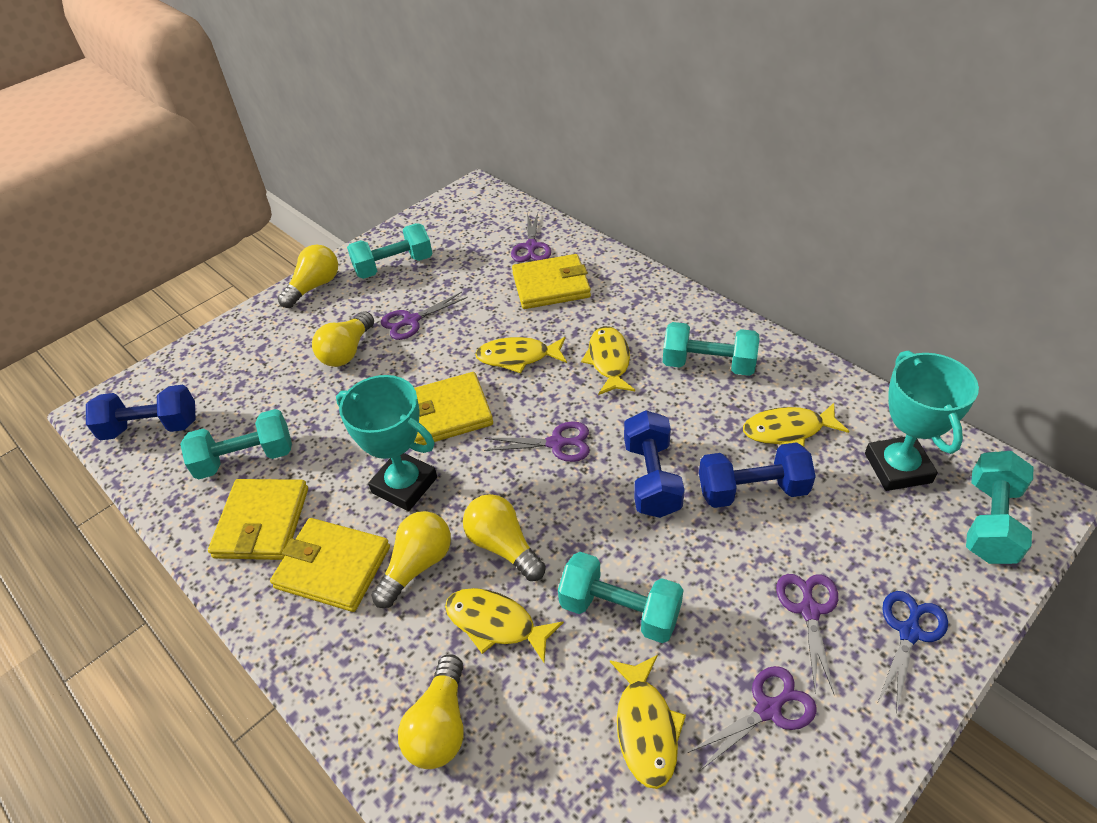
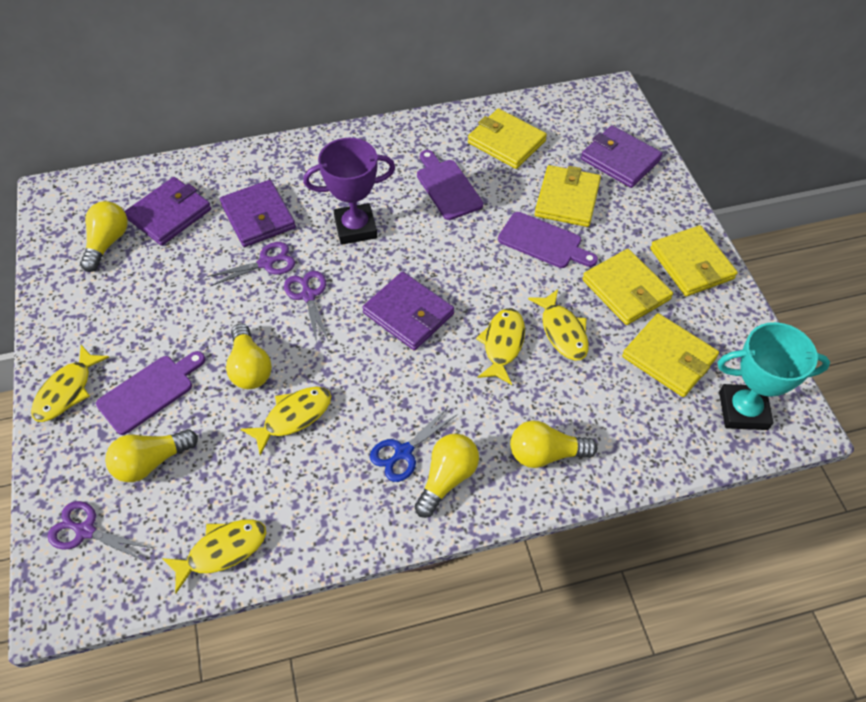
blue dumbbell: [86,385,196,440] [624,410,685,518] [699,442,816,508] = 3 -> none = 0
purple cutting board: none = 0 -> [96,351,205,435] [417,150,483,220] [498,212,598,268] = 3
purple scissors: [381,292,468,340] [484,421,590,462] [511,213,551,262] [688,666,817,770] [776,574,838,695] = 5 -> [48,501,152,561] [207,242,295,286] [284,271,329,344] = 3
purple trophy: none = 0 -> [303,138,395,245] = 1
purple wallet: none = 0 -> [124,177,211,246] [220,180,296,247] [362,272,454,350] [581,125,662,188] = 4
turquoise dumbbell: [180,409,292,480] [347,223,433,279] [558,552,683,643] [663,322,759,376] [966,451,1033,564] = 5 -> none = 0
turquoise trophy: [336,375,437,511] [865,350,979,491] = 2 -> [717,322,830,430] = 1
yellow wallet: [208,479,308,560] [270,518,390,612] [414,372,493,445] [512,254,591,309] = 4 -> [468,109,547,169] [535,165,601,227] [582,249,673,325] [622,313,719,397] [650,225,738,296] = 5

